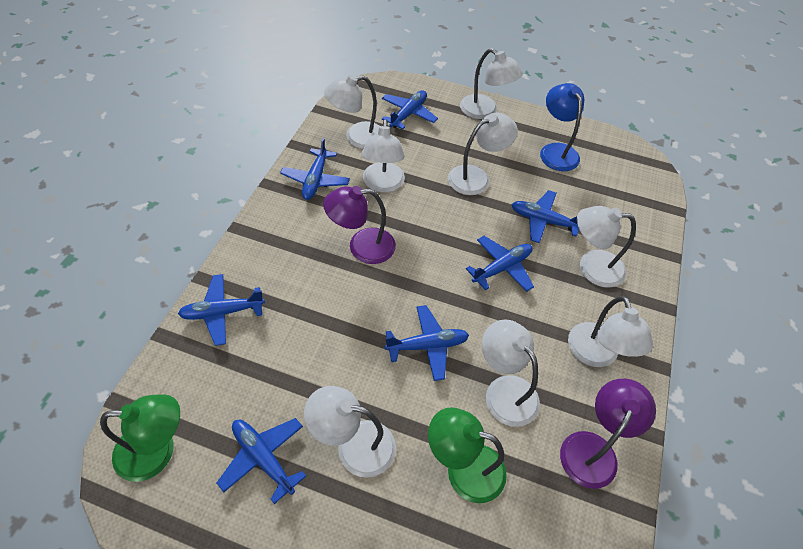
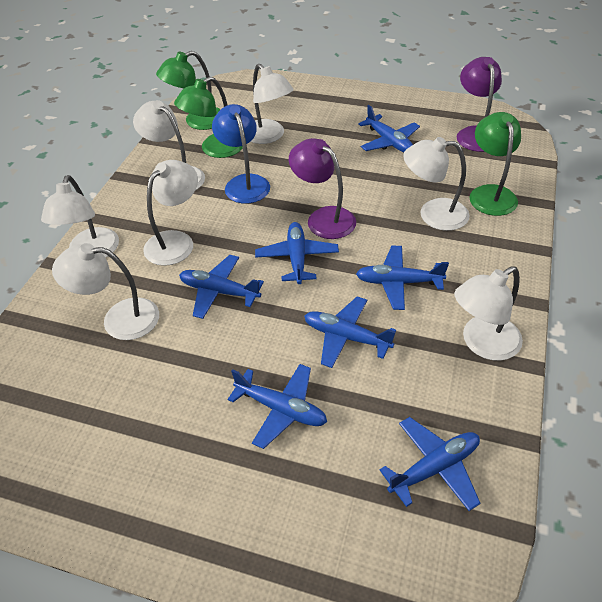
green lamp: [100,394,180,482] [428,407,507,503] = 2 -> [156,51,221,130] [174,77,243,158] [469,112,521,216] = 3
white lamp: [304,386,396,478] [324,74,380,149] [361,119,405,192] [448,113,518,195] [460,48,523,119] [482,319,540,427] [568,296,653,367] [577,206,636,288] = 8 -> [41,175,119,258] [52,243,159,340] [133,100,205,190] [143,160,198,266] [250,64,294,144] [403,137,470,231] [454,266,523,361] = 7

